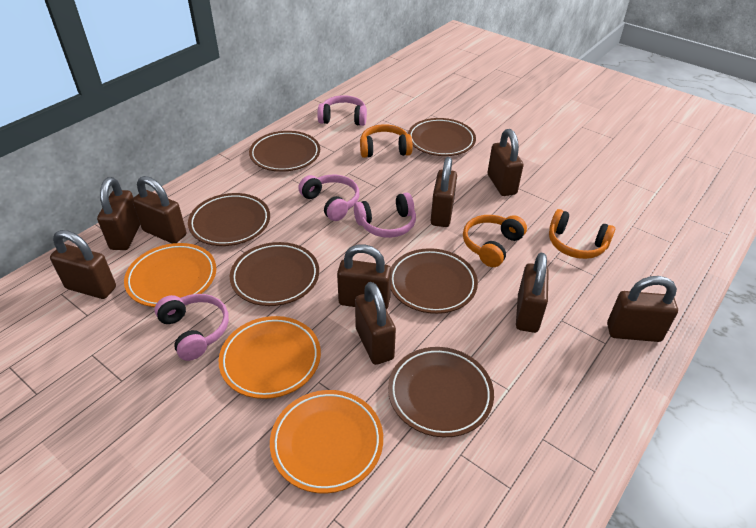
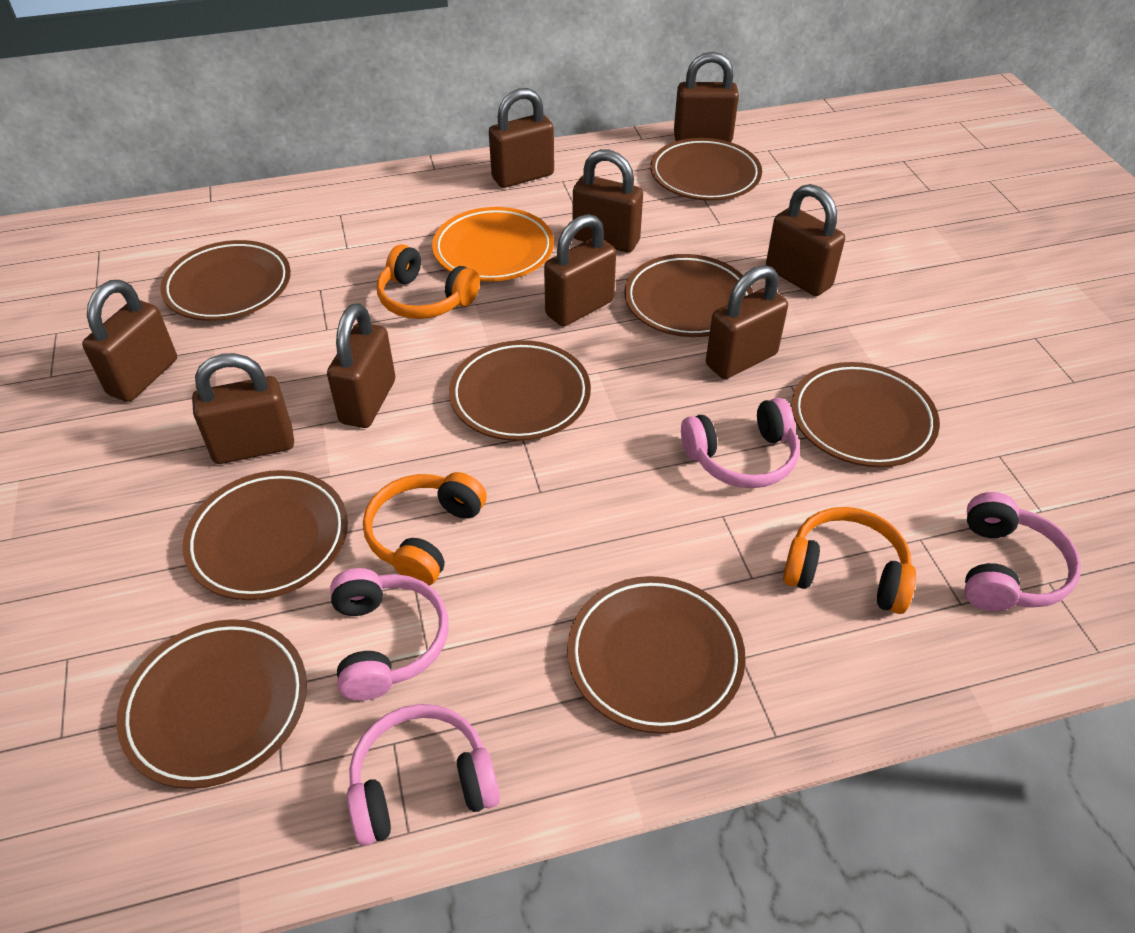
brown plate: [188,193,270,246] [230,242,319,306] [249,131,320,172] [388,347,494,437] [391,248,478,314] [408,118,476,156] = 6 -> [117,619,307,789] [160,240,291,321] [183,470,348,600] [449,340,591,441] [567,576,746,734] [624,254,753,337] [650,138,762,201] [791,362,940,467] = 8
orange plate: [124,243,216,307] [218,316,321,399] [270,390,383,494] = 3 -> [432,207,554,281] = 1

